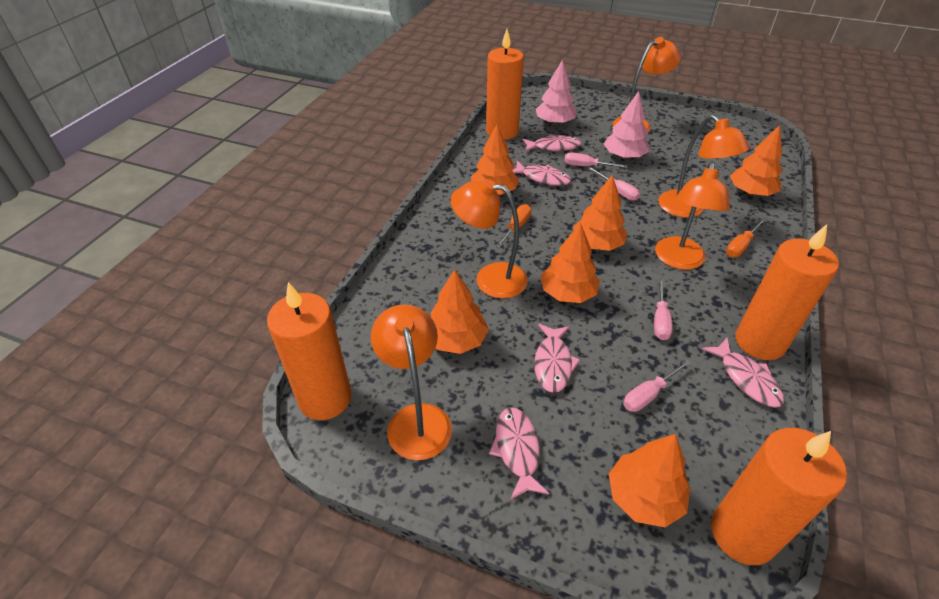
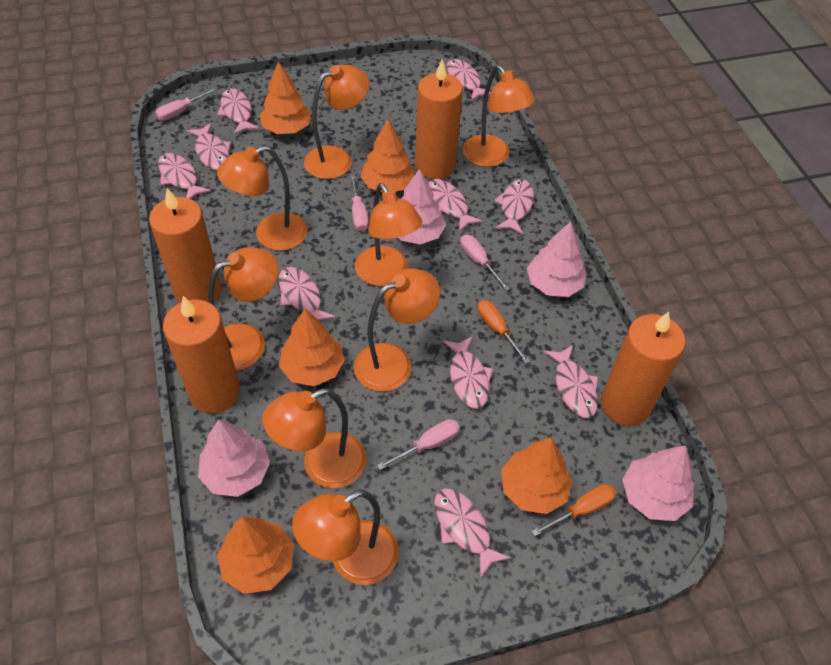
orange lamp: [371,305,452,460] [451,179,528,299] [612,37,681,132] [655,162,730,270] [658,115,750,218] = 5 -> [208,247,279,370] [217,146,307,251] [262,388,367,488] [292,490,399,585] [304,64,370,179] [354,268,440,392] [355,183,422,286] [463,65,535,167] = 8
orange tree: [430,270,489,354] [471,125,519,195] [541,223,600,303] [573,175,628,251] [609,434,690,527] [730,125,782,196] = 6 -> [217,516,294,594] [259,62,311,134] [279,309,345,386] [360,120,415,192] [501,437,572,514] = 5
pink fish: [489,407,549,500] [512,161,571,186] [522,134,581,152] [534,324,580,393] [702,338,784,407] = 5 -> [158,153,211,199] [187,123,231,170] [217,88,259,135] [279,267,336,320] [428,179,483,232] [434,488,511,579] [442,336,493,409] [446,59,491,101] [494,179,534,235] [543,345,598,418] = 10
pink tree: [535,60,577,125] [604,91,649,159] = 2 -> [198,419,270,497] [398,169,446,245] [527,222,586,297] [622,445,694,521] = 4

